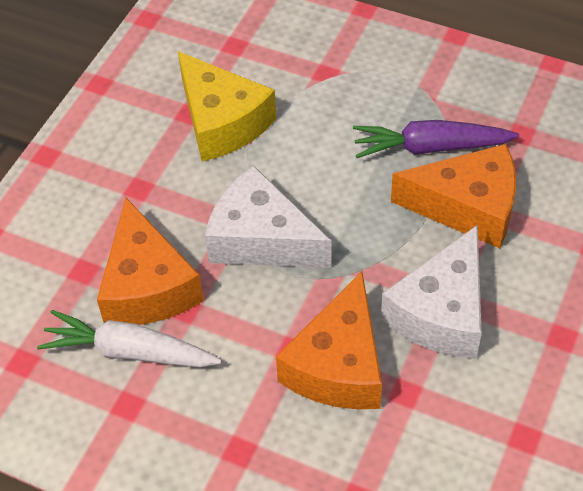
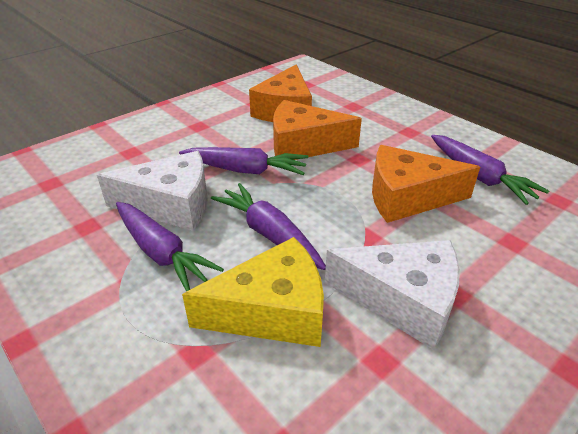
purple carrot: [353,120,519,158] = 1 -> [116,202,224,292] [179,147,308,175] [211,183,326,270] [431,135,549,205] = 4
white carrot: [37,310,222,367] = 1 -> none = 0

